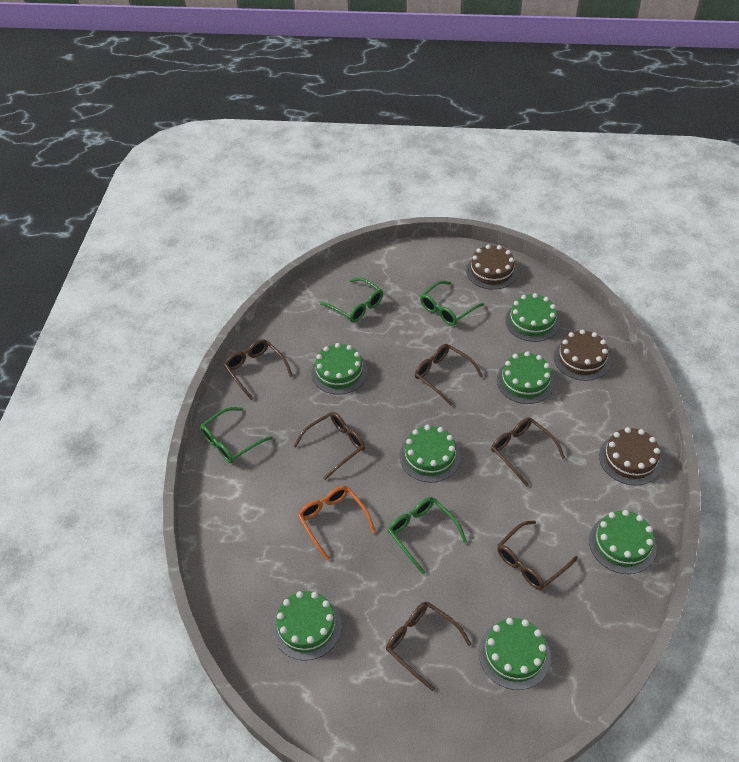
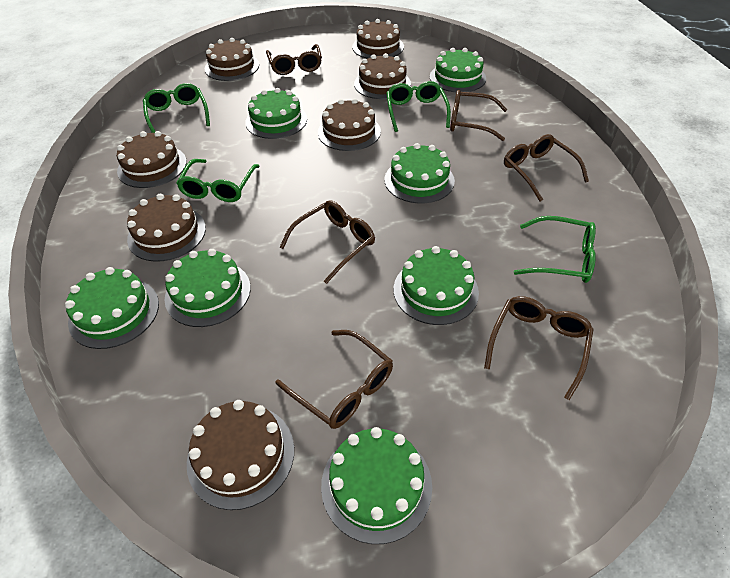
brown cake: [466,245,518,290] [554,329,611,381] [599,427,662,485] = 3 -> [117,131,187,188] [127,194,206,262] [187,400,294,510] [205,38,259,81] [318,98,381,151] [352,19,404,59] [354,53,411,99] = 7
orange glasses: [298,486,375,560] = 1 -> none = 0

